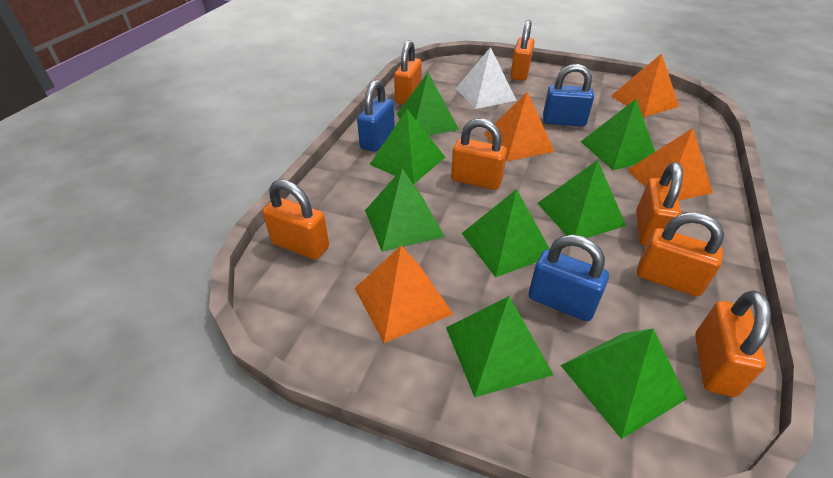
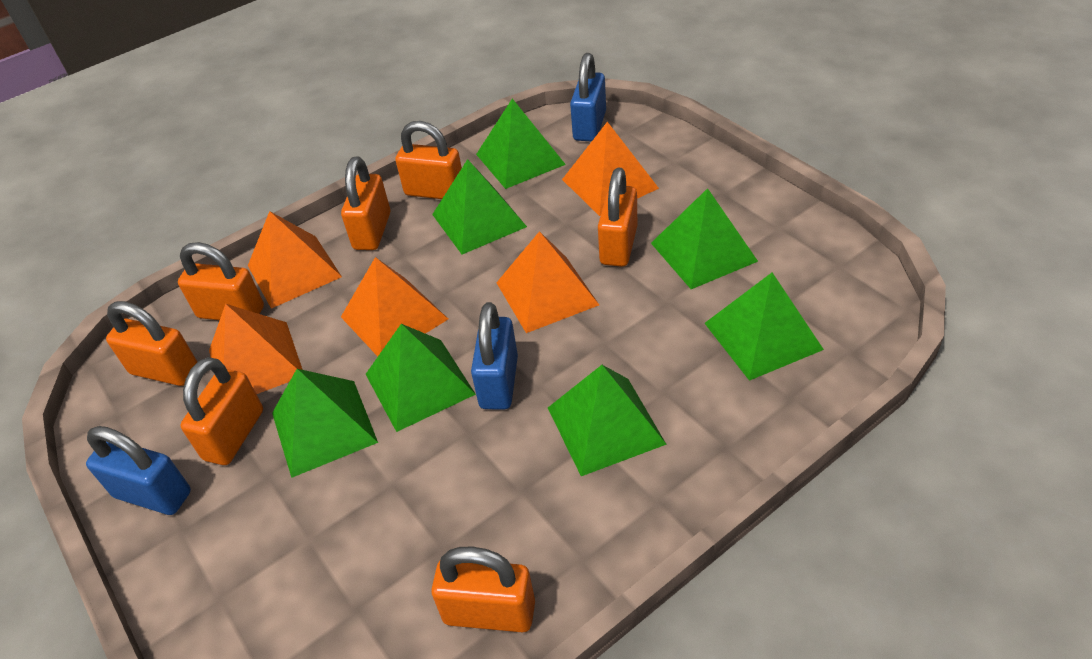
green pyramid: [365,169,444,252] [369,109,445,184] [397,73,459,135] [446,296,553,397] [462,189,550,277] [537,160,626,238] [560,329,687,439] [581,99,655,170] = 8 -> [272,369,378,478] [366,324,476,432] [432,159,527,254] [476,98,566,189] [548,365,667,476] [651,188,758,289] [704,272,824,381] = 7
orange pyramid: [355,246,453,343] [484,92,555,161] [611,53,679,117] [627,128,713,200] = 4 -> [209,304,303,394] [248,211,342,309] [341,257,448,356] [496,231,599,333] [562,122,659,216] = 5
white pyramid: [455,47,517,109] = 1 -> none = 0

